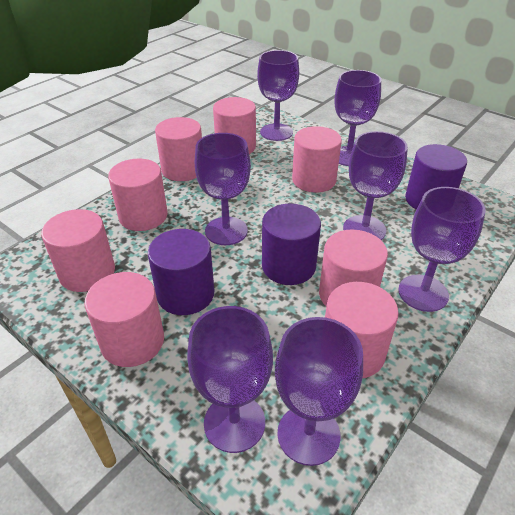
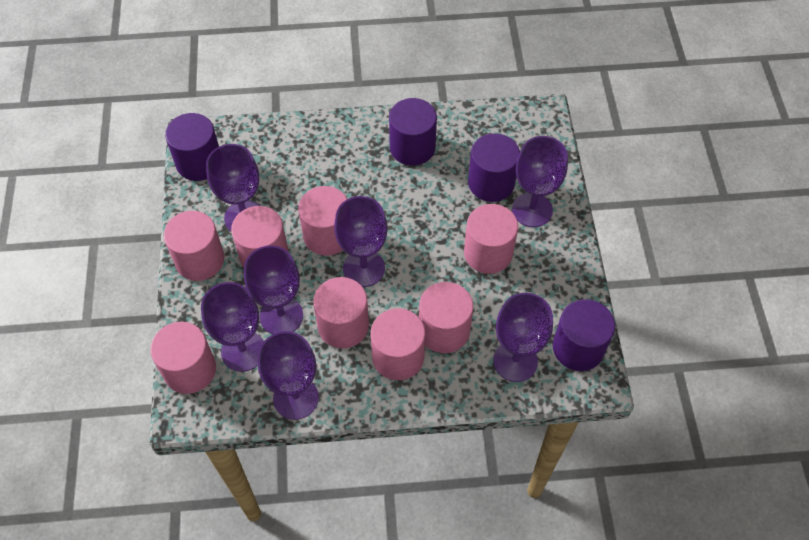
purple cylinder: [148,229,214,315] [262,204,321,285] [405,144,467,209] = 3 -> [165,113,219,181] [389,98,437,166] [468,133,520,202] [553,299,615,371] = 4

